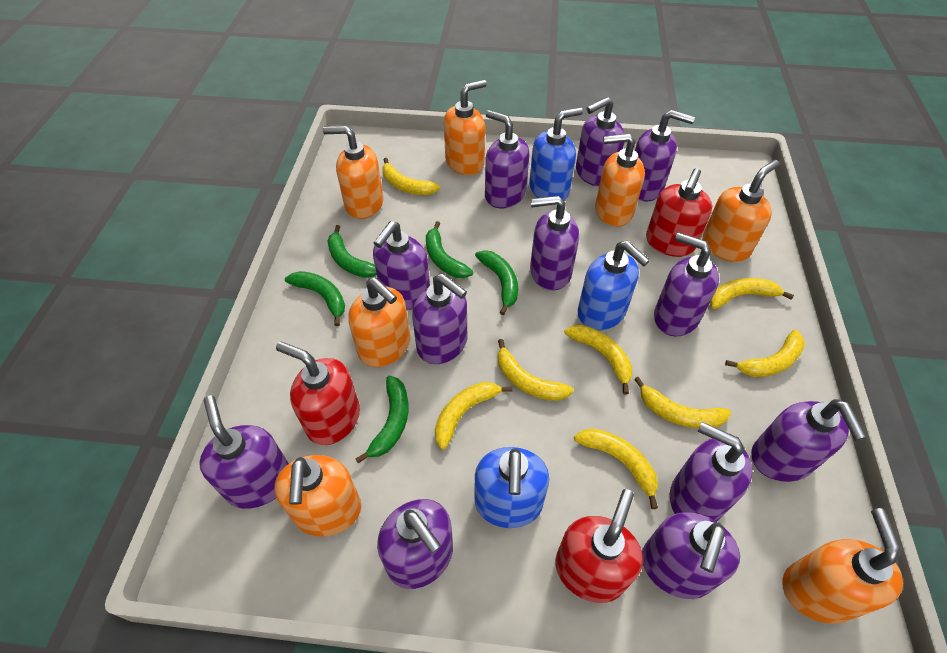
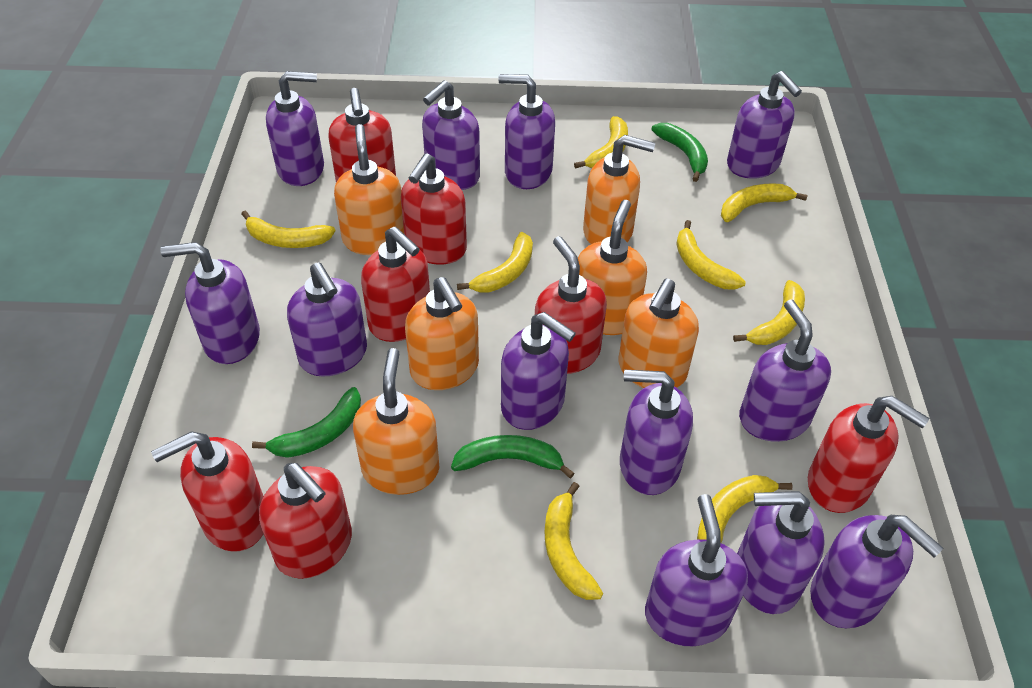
blue soap dispenser: [475,447,549,528] [529,107,583,201] [578,241,650,330] = 3 -> none = 0
green banana: [285,271,345,326] [327,225,377,278] [355,376,409,464] [426,221,473,278] [475,250,518,315] = 5 -> [252,387,361,458] [451,435,575,479] [651,123,708,182] = 3
orange soap dispenser: [274,455,361,537] [323,126,384,219] [348,277,410,367] [444,80,487,175] [595,133,645,227] [703,160,779,262] [782,508,903,624] = 7 -> [334,124,404,255] [353,348,439,495] [405,277,479,390] [578,200,647,335] [583,135,655,244] [619,279,699,388] = 6
red soap dispenser: [276,342,360,445] [555,489,643,603] [646,168,712,257] = 3 -> [151,431,264,552] [259,463,352,579] [328,88,396,182] [361,227,430,342] [401,154,467,265] [535,236,607,374] [808,396,929,513] = 7

